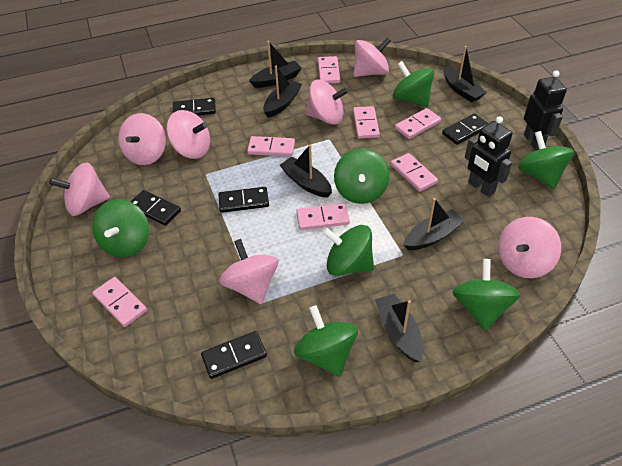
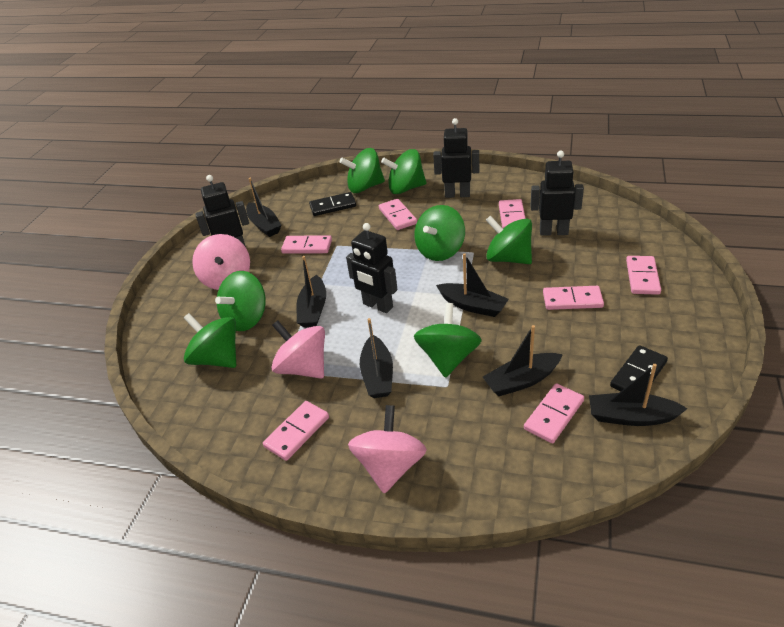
black domino: [131,190,181,226] [173,98,216,115] [201,331,267,379] [218,187,269,213] [442,114,489,145] = 5 -> [309,192,356,216] [610,345,668,393] = 2
black robot: [465,116,513,197] [524,70,567,150] = 2 -> [195,175,249,247] [346,223,398,313] [433,118,479,198] [530,151,584,236] = 4
pink spinning top: [49,162,110,216] [119,113,166,165] [166,110,210,159] [219,239,278,304] [306,80,349,125] [354,37,391,77] [498,217,561,278] = 7 -> [192,234,250,290] [271,321,325,379] [348,405,427,494] = 3

